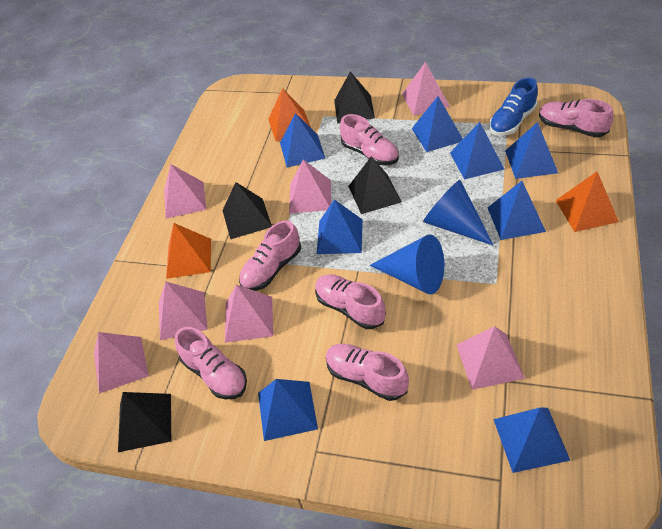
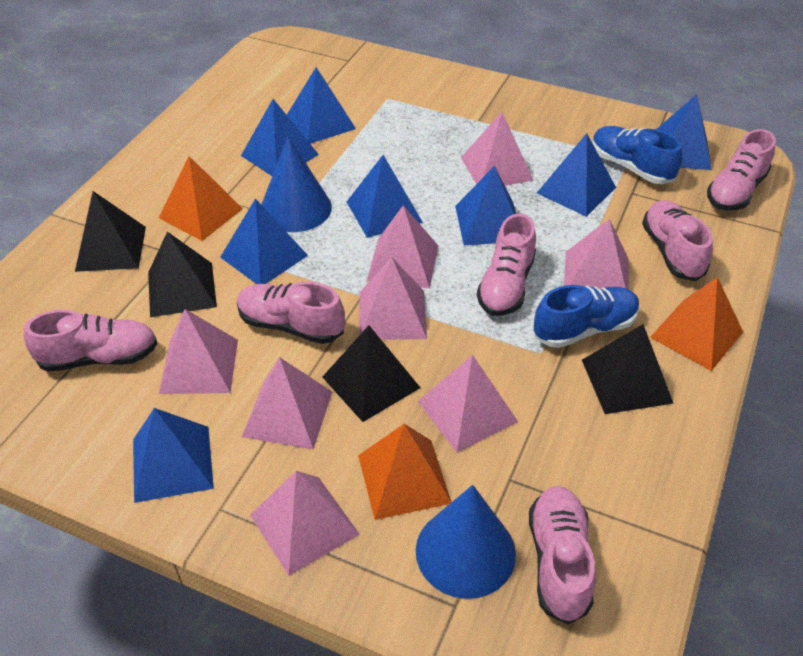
blue shoe: [489,78,538,136] = 1 -> [534,285,640,348] [592,126,682,184] = 2
pink pyramid: [94,332,149,394] [159,281,208,340] [164,164,206,219] [225,285,273,343] [289,159,331,214] [402,62,450,116] [457,326,525,390] = 7 -> [159,309,238,394] [242,357,332,449] [250,471,360,576] [359,257,427,340] [367,205,438,288] [418,355,518,452] [461,112,533,186] [564,219,629,289] = 8

